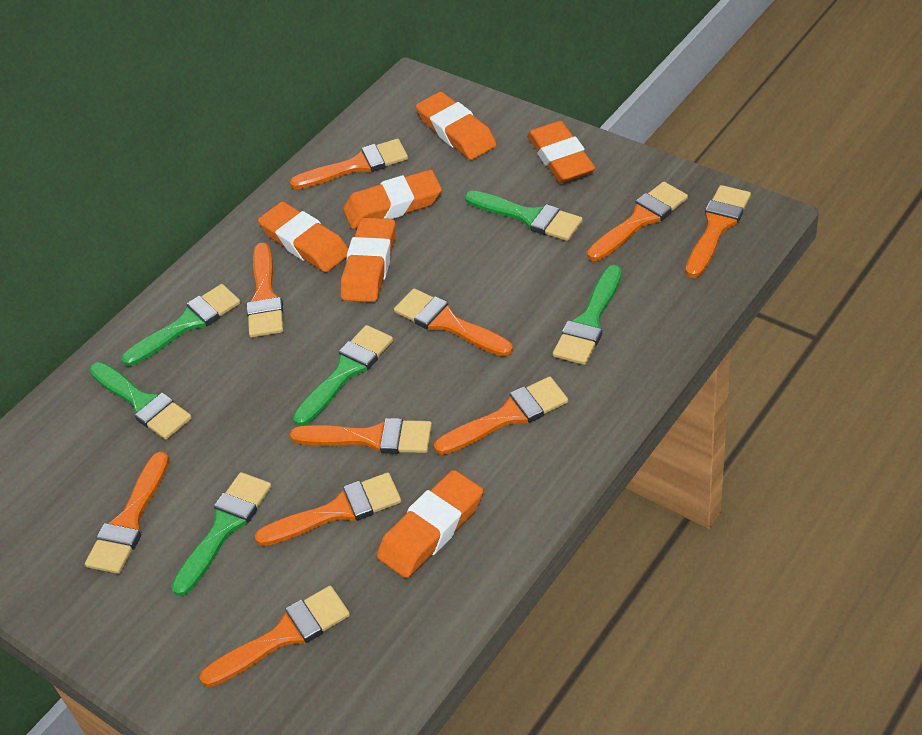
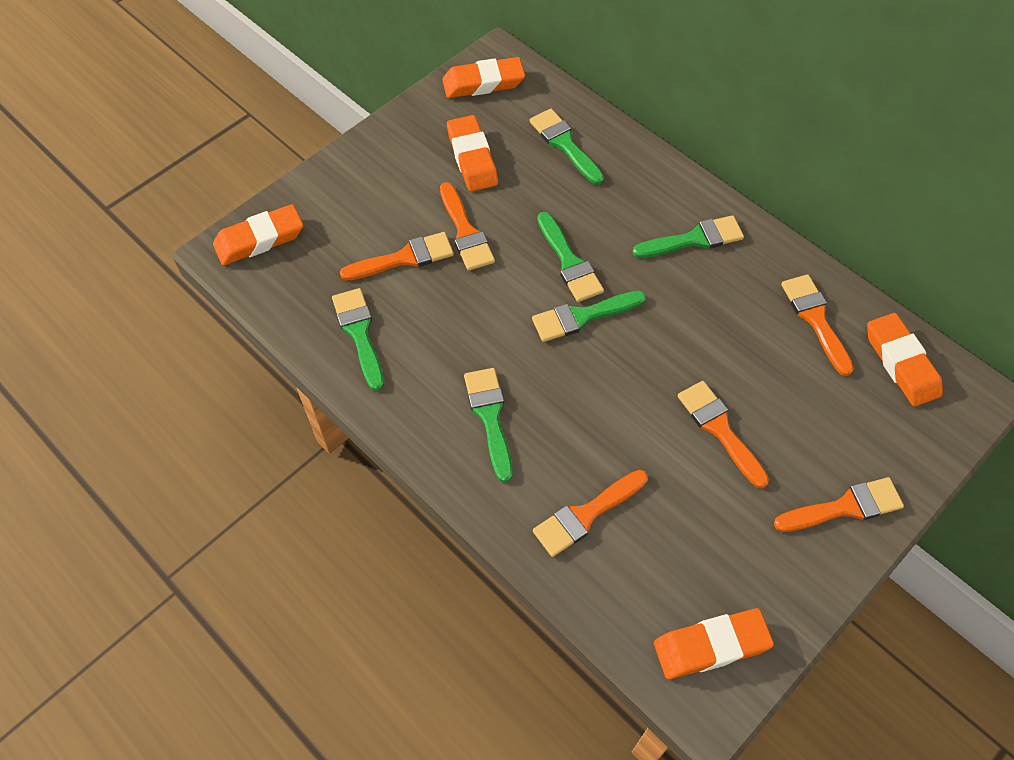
orange brush: [85,452,169,574] [199,586,350,687] [247,243,283,337] [255,472,401,546] [290,139,408,189] [290,418,432,454] [394,288,513,357] [434,376,568,455] [587,182,688,261] [685,185,751,278] = 10 -> [340,232,454,281] [440,182,495,271] [533,470,648,557] [678,381,769,489] [774,477,904,532] [781,274,854,376] = 6
orange eraser: [258,202,349,272] [341,217,396,302] [343,169,442,229] [377,470,483,578] [416,92,497,160] [527,121,595,183] = 6 -> [213,204,303,265] [442,57,525,98] [447,115,498,192] [654,608,774,679] [867,313,943,407] = 5

